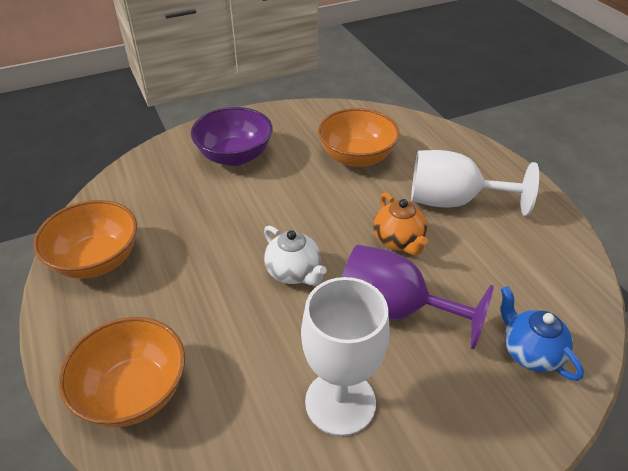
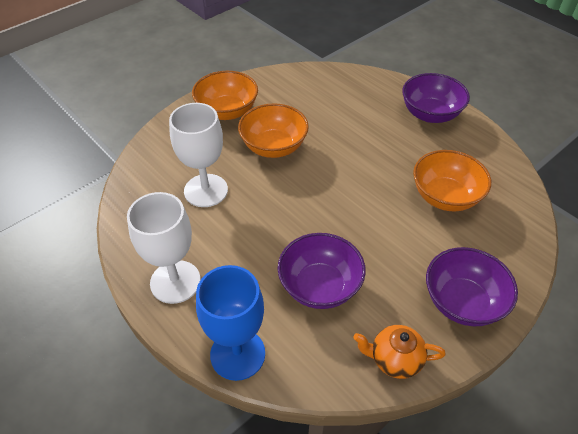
blue goblet: none = 0 -> [196,265,265,381] = 1
blue teapot: [501,286,584,381] = 1 -> none = 0
purple bowl: [191,107,273,166] = 1 -> [278,233,366,309] [402,73,470,123] [426,247,518,326] = 3
purple goblet: [342,245,494,349] = 1 -> none = 0
white teapot: [264,226,327,286] = 1 -> none = 0

